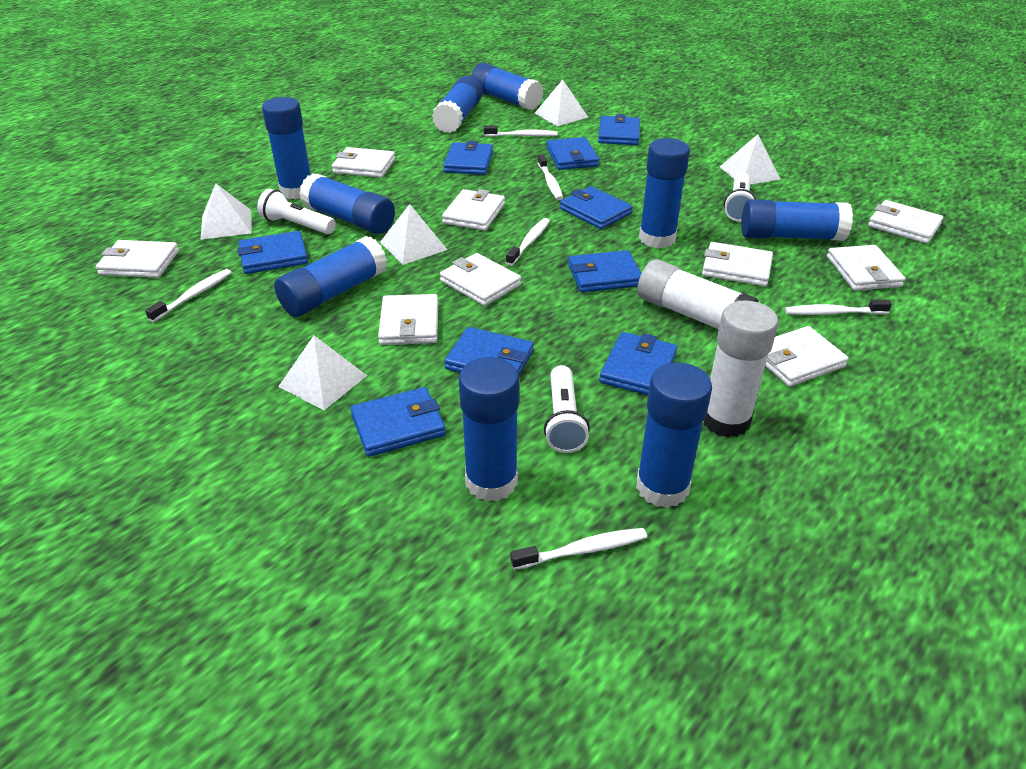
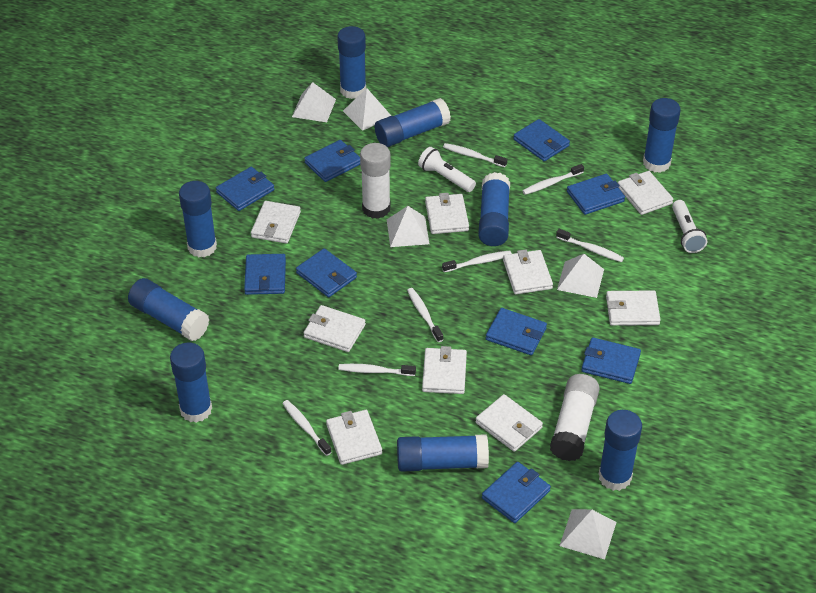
white flashlight: [257,189,336,234] [544,365,590,453] [724,173,756,222] = 3 -> [418,147,476,192] [672,200,707,253] = 2
white toothbrush: [145,269,232,322] [484,126,558,137] [506,218,550,266] [510,528,647,570] [538,154,563,200] [785,299,892,315] = 6 -> [282,400,332,456] [338,364,416,376] [407,288,443,342] [442,251,512,272] [443,143,507,167] [523,164,584,195] [556,229,624,262] = 7

